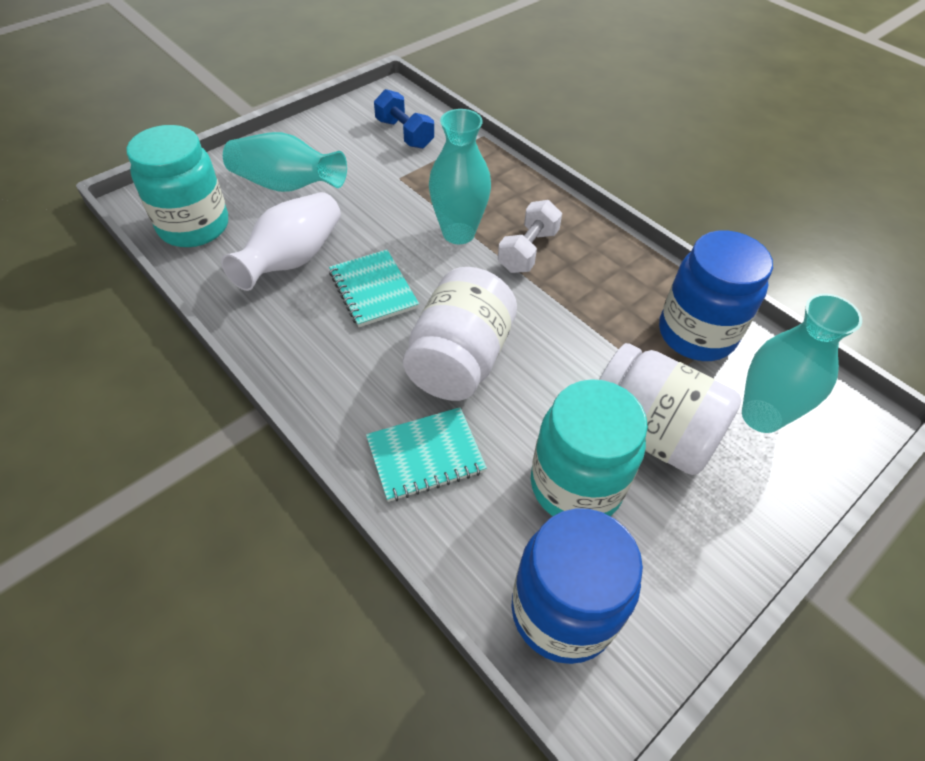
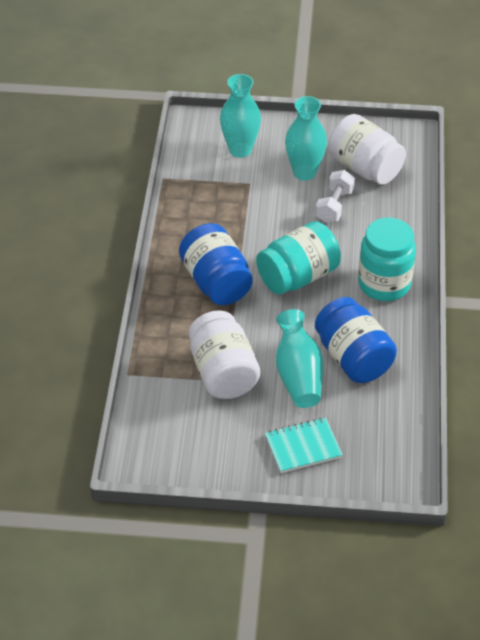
blue dumbbell: [374,89,434,149] = 1 -> none = 0
turquoise notebook: [329,250,419,327] [366,407,487,502] = 2 -> [265,418,343,473] = 1
white vase: [221,192,341,291] = 1 -> none = 0

